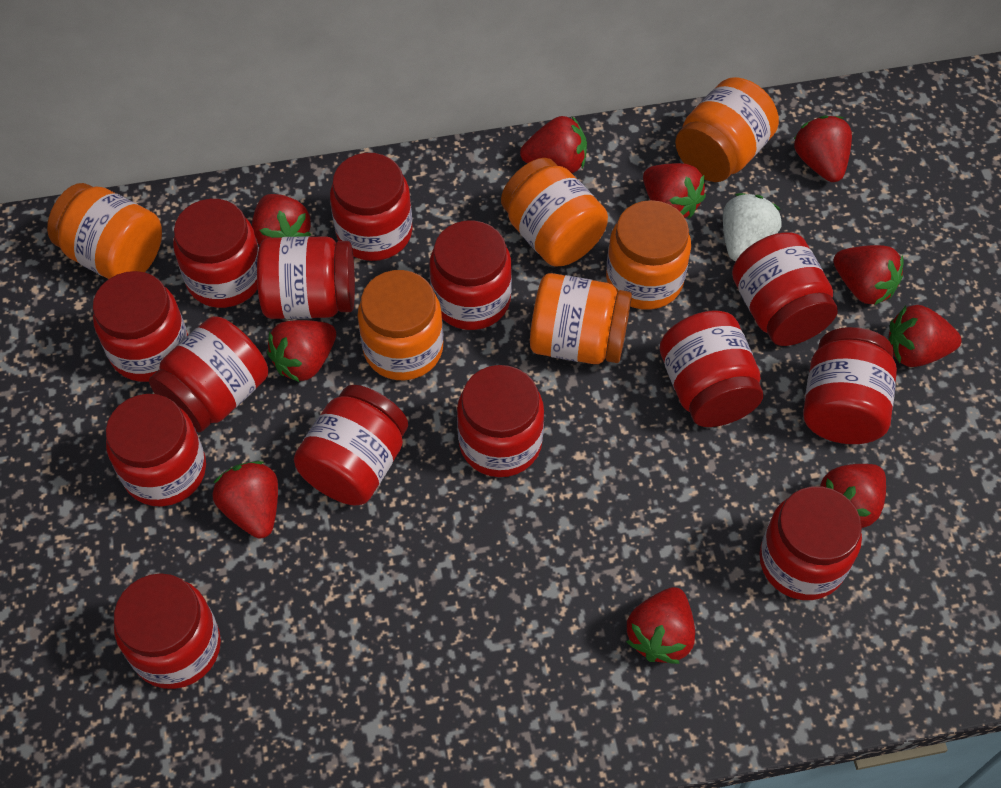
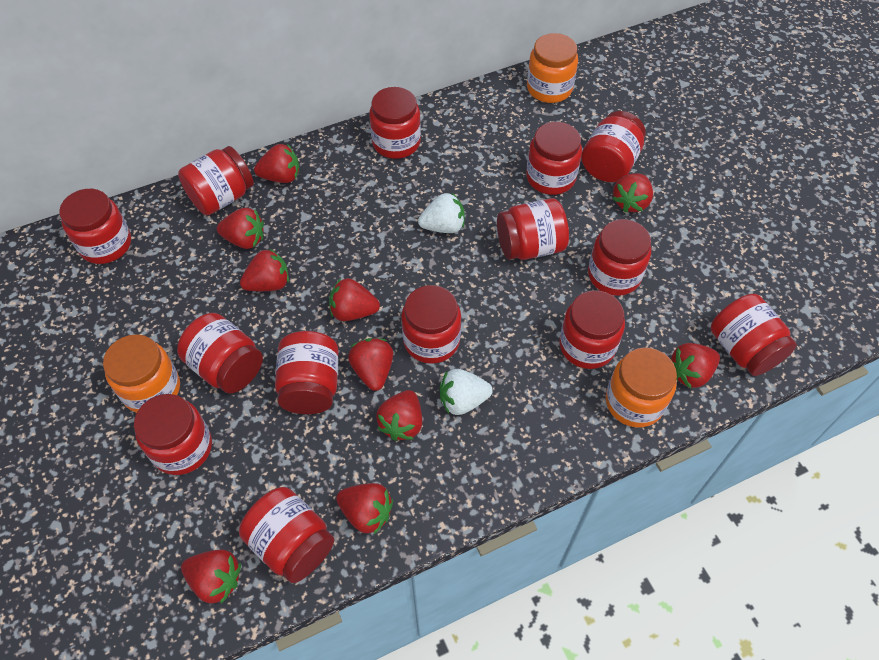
orange jar: [47,183,162,279] [357,270,443,380] [501,158,608,266] [530,273,632,364] [606,200,691,310] [675,77,779,182] = 6 -> [103,334,180,413] [527,33,578,103] [606,347,677,427] = 3
white strawberry: [723,193,782,261] = 1 -> [418,193,465,233] [440,369,493,415] = 2

